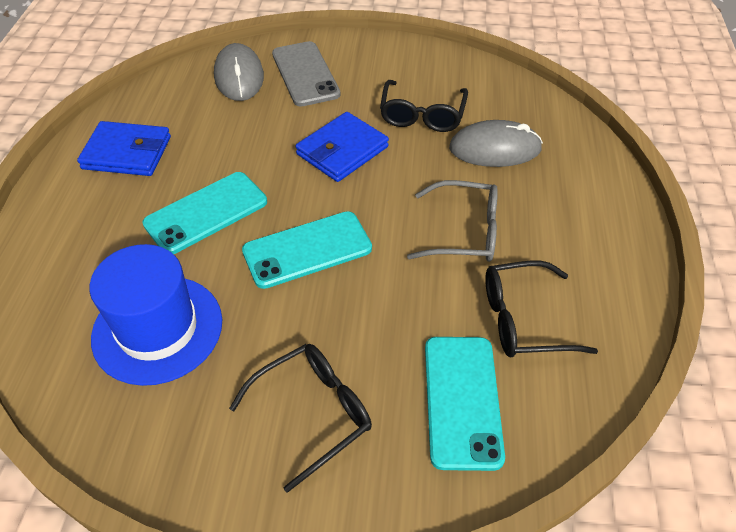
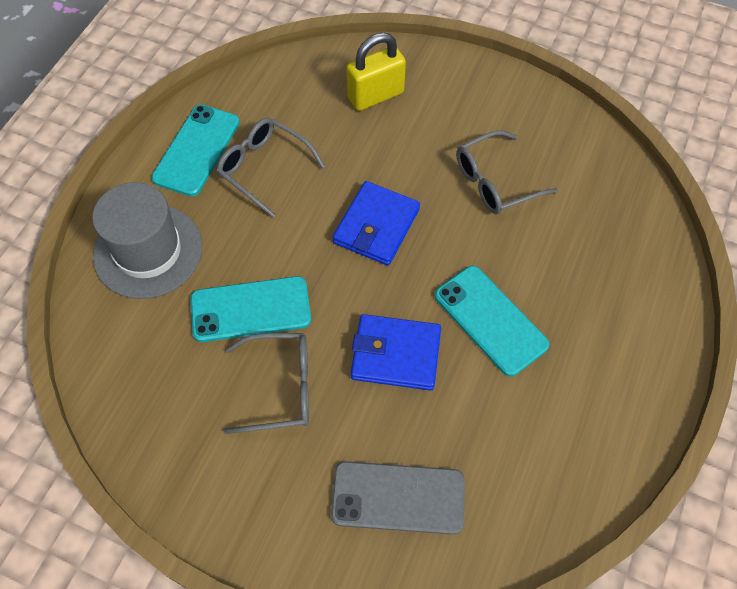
black glasses: [229,344,372,493] [380,80,468,132] [485,261,598,357] = 3 -> none = 0
blue hat: [89,244,222,386] = 1 -> none = 0
grey glasses: [407,180,498,262] = 1 -> [216,118,325,218] [223,333,309,434] [456,130,558,214] = 3
grey hat: none = 0 -> [92,182,202,299] = 1
grey mouse: [214,43,264,101] [449,120,543,167] = 2 -> none = 0
yellow padlock: none = 0 -> [346,33,406,111] = 1

